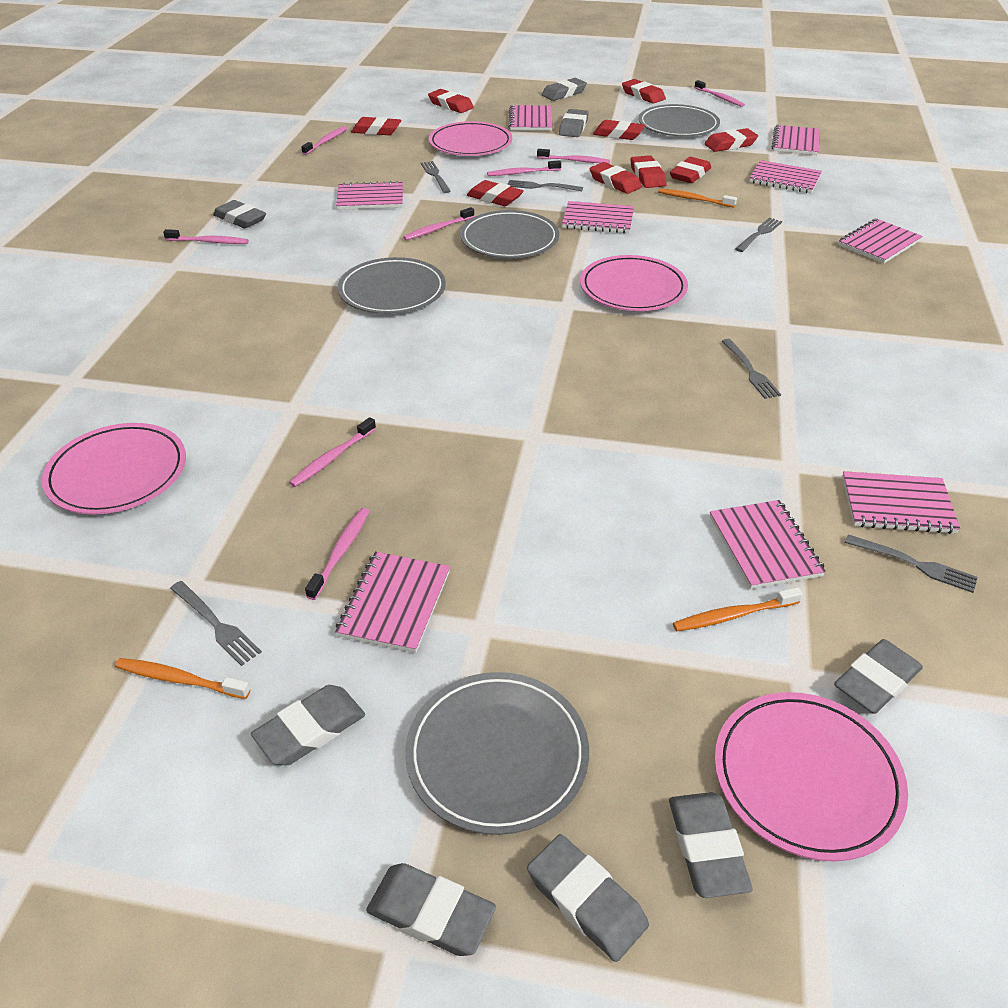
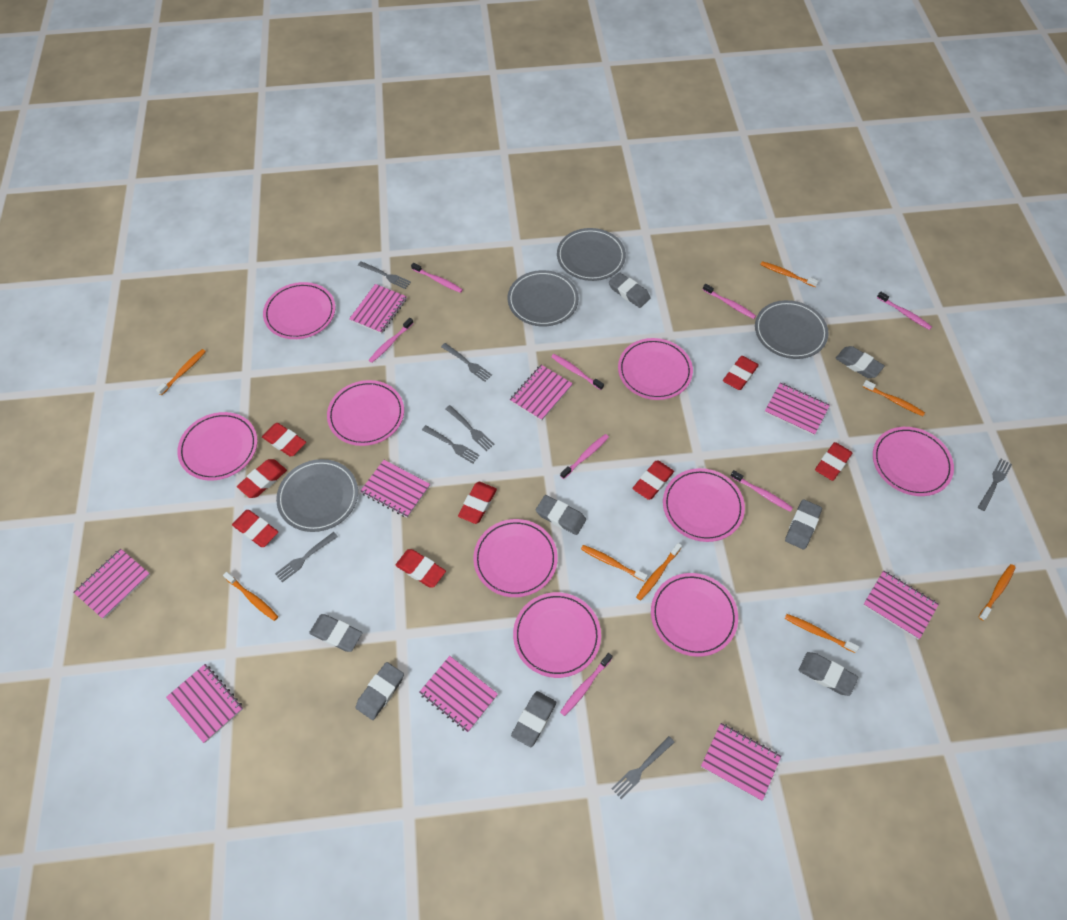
grey fork: [170,581,262,666] [421,161,451,193] [507,180,583,191] [722,339,781,399] [735,217,782,252] [845,534,978,593] = 6 -> [275,532,338,582] [358,261,411,289] [422,425,480,464] [441,343,492,382] [446,405,495,451] [611,736,675,799] [978,459,1012,511] = 7
orange toothbrush: [115,658,250,699] [658,189,737,208] [673,587,803,632] = 3 -> [156,349,206,395] [223,572,278,621] [581,545,648,582] [636,543,682,601] [760,261,819,287] [785,614,859,653] [863,380,925,416] [979,564,1016,621] = 8
pink plate: [42,423,186,514] [429,121,512,156] [580,255,688,311] [715,692,908,861] = 4 -> [177,412,257,481] [263,282,336,339] [327,380,404,446] [473,519,558,597] [513,592,601,678] [618,338,693,400] [651,573,738,657] [663,468,745,542] [873,427,954,496] = 9
red eraser: [351,117,401,135] [428,89,474,113] [467,180,523,206] [589,162,642,194] [593,120,645,140] [622,79,666,104] [631,155,667,188] [670,157,711,183] [704,128,758,152] = 9 -> [232,510,278,547] [237,459,287,498] [262,423,306,457] [395,549,446,588] [458,482,497,524] [632,460,674,500] [723,356,759,390] [815,442,852,481] = 8

